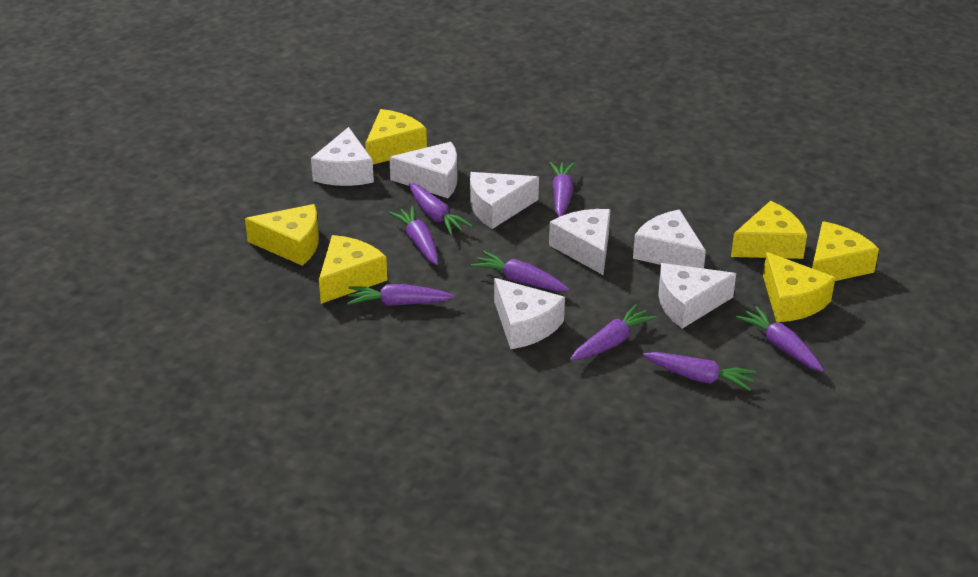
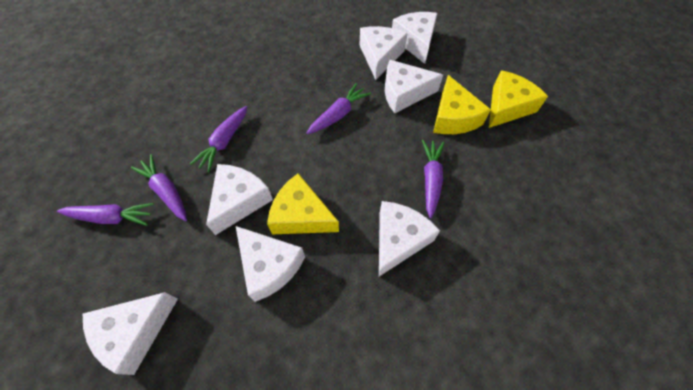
purple carrot: [347,284,455,306] [389,206,438,265] [409,183,473,235] [471,251,570,292] [550,162,575,217] [570,304,657,361] [643,352,757,391] [736,306,824,372] = 8 -> [57,203,154,226] [131,154,187,221] [190,106,247,172] [306,83,371,134] [422,140,444,218] = 5
yellow cheese: [245,204,319,266] [319,235,388,304] [365,109,427,165] [731,201,807,259] [763,252,836,322] [812,221,879,281] = 6 -> [267,173,339,234] [433,75,491,134] [489,70,548,128] = 3

